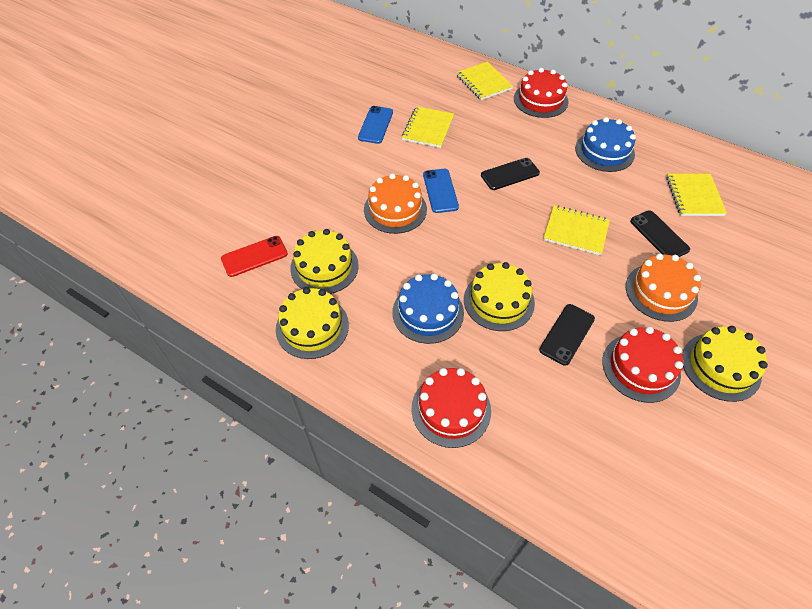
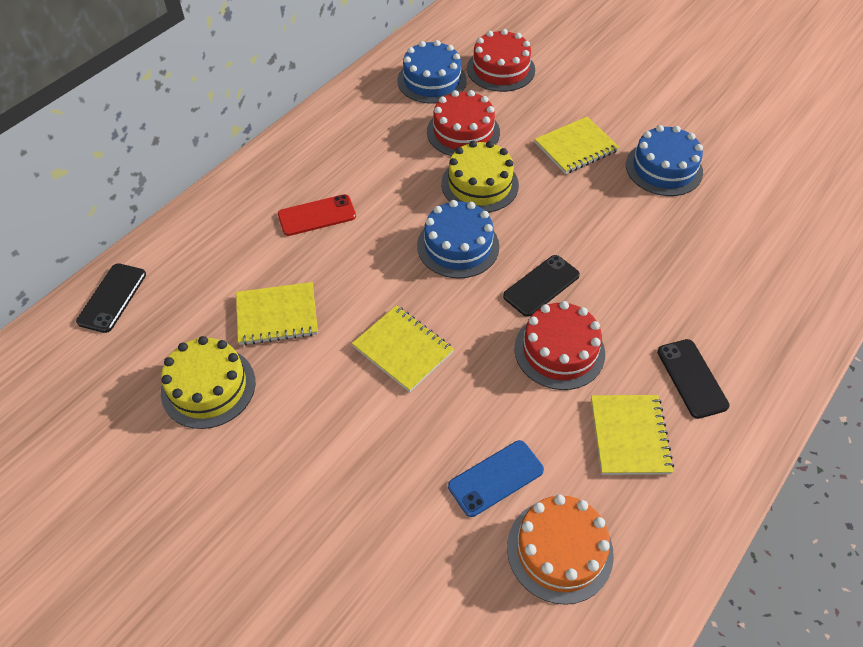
blue cake: [392,273,464,344] [575,117,636,172] = 2 -> [397,40,467,104] [417,200,499,278] [626,125,703,196] = 3
blue phone: [358,106,393,144] [423,169,459,213] = 2 -> [448,440,544,517] = 1
orange cake: [364,173,427,234] [626,254,701,322] = 2 -> [507,494,614,605] = 1
yellow cake: [276,287,349,359] [290,229,359,294] [464,262,535,331] [682,326,768,402] = 4 -> [161,336,255,429] [441,141,519,213] = 2

